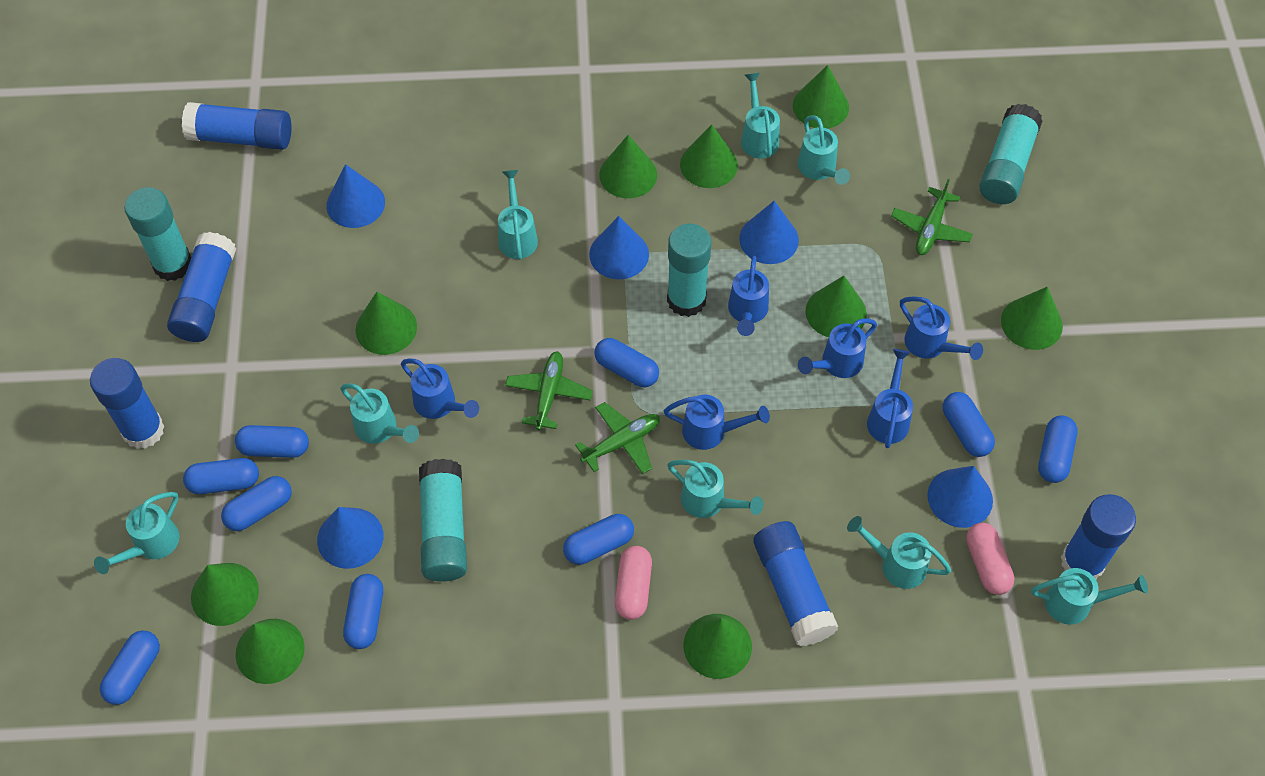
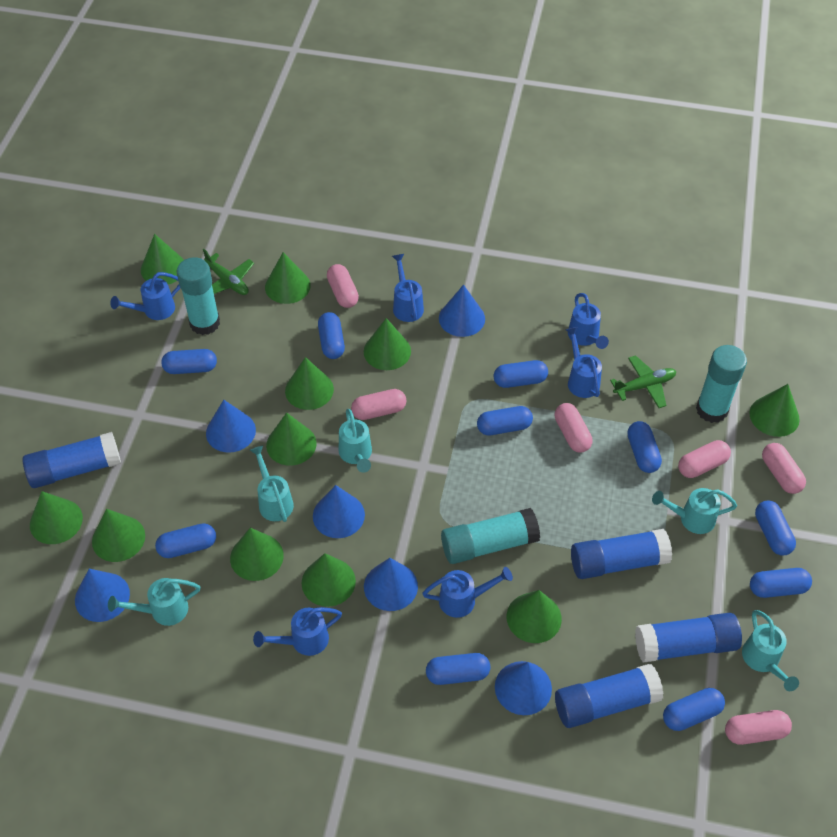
blue capsule: [100,631,160,705] [183,458,259,494] [221,476,292,531] [235,425,309,458] [343,574,383,649] [563,514,634,565] [594,338,659,387] [943,392,995,457] [1038,416,1078,483] = 9 -> [155,523,216,558] [161,349,217,374] [318,312,345,359] [426,653,490,685] [477,406,533,435] [494,360,548,388] [627,421,662,473] [663,688,725,731] [750,568,812,598] [755,500,796,556] = 10
blue cone: [317,507,383,569] [326,164,385,228] [589,216,649,279] [739,201,799,264] [927,466,993,528] = 5 -> [75,569,130,622] [206,400,256,453] [313,485,365,538] [364,558,418,611] [439,285,485,337] [495,661,552,715] = 6
blue glue stick: [90,358,165,449] [167,232,236,342] [182,102,292,150] [753,521,838,646] [1061,494,1136,579] = 5 -> [22,432,121,488] [555,664,664,728] [571,529,672,579] [635,613,742,663] = 4
green cone: [191,563,259,626] [235,619,305,684] [356,292,417,355] [599,135,657,198] [680,124,738,188] [683,614,752,679] [793,65,849,129] [806,276,867,337] [1001,287,1063,350] = 9 -> [30,491,83,544] [92,509,145,562] [141,234,184,284] [230,528,284,581] [265,252,311,304] [266,412,317,466] [285,357,334,410] [302,553,356,607] [364,318,411,370] [507,590,562,643] [749,384,800,437] = 11
green plane: [505,351,593,430] [575,402,660,474] [891,179,973,255] = 3 -> [203,249,254,295] [610,355,676,408] = 2
pink capsule: [615,546,652,620] [966,523,1015,595] = 2 -> [327,264,359,308] [351,389,406,420] [555,403,592,453] [678,440,731,478] [725,710,792,745] [762,443,806,494] = 6
turquoise glue stick: [124,187,191,281] [419,459,467,581] [667,224,711,317] [979,104,1043,204] = 4 -> [177,257,220,335] [441,508,540,564] [696,345,747,423] = 3
turquoise watering can: [94,492,179,574] [340,383,419,444] [498,170,538,260] [667,460,763,518] [741,73,780,158] [798,115,850,185] [847,516,951,589] [1031,568,1148,625] = 8 -> [108,578,201,626] [250,445,294,522] [339,409,372,473] [652,488,737,534] [742,610,799,691] = 5

